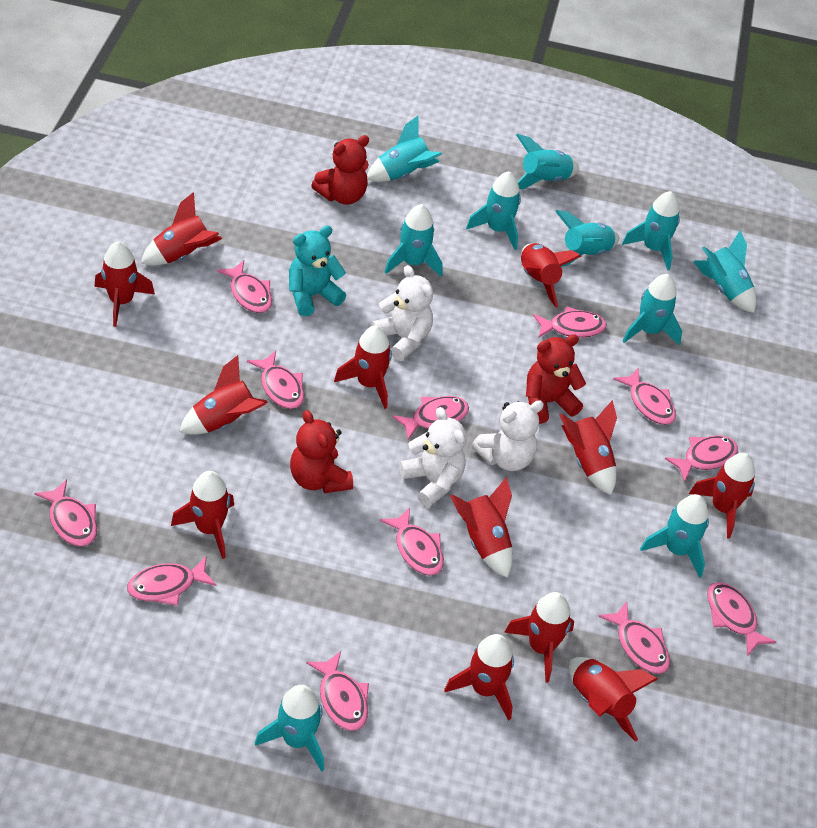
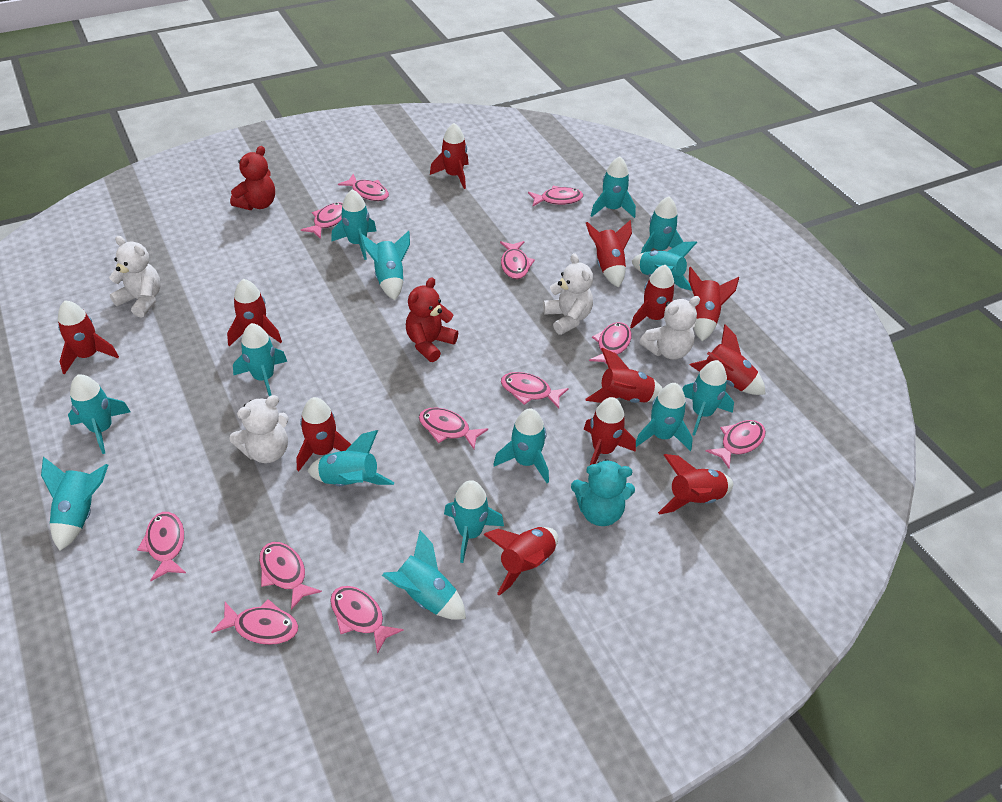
red teddy bear: [290,410,353,493] [311,135,369,205] [526,334,586,424] = 3 -> [230,146,275,210] [406,278,458,362] = 2
turquoise rocket: [255,685,324,772] [367,116,442,182] [384,204,442,277] [466,171,521,250] [516,134,579,189] [555,210,619,267] [622,191,680,270] [622,274,682,345] [640,494,709,578] [693,230,756,313] = 10 -> [41,457,108,551] [68,375,131,454] [233,323,287,396] [308,430,394,486] [331,189,376,260] [360,231,410,300] [382,530,466,620] [444,480,504,563] [493,409,549,483] [591,156,636,218] [632,241,697,291] [636,383,693,451] [641,196,683,253] [682,360,734,436] = 14
white teddy bear: [371,265,433,361] [399,407,466,507] [471,400,544,471] = 3 -> [109,236,161,318] [229,395,289,463] [543,253,593,335] [639,296,700,360] = 4

